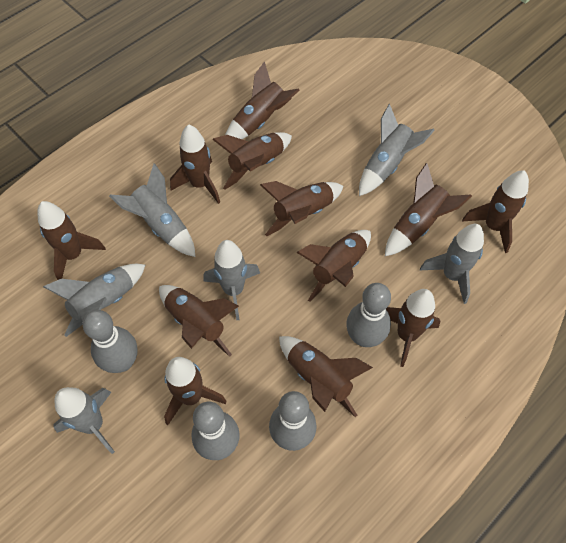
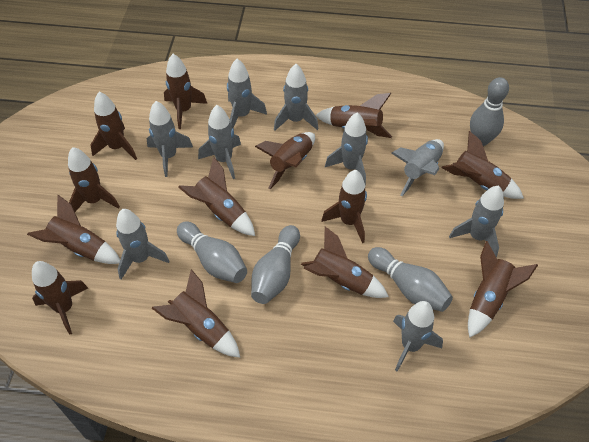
brown rocket: [37,201,106,280] [159,285,239,357] [164,357,227,425] [170,124,220,204] [212,132,292,190] [225,61,300,139] [260,181,344,236] [279,336,373,417] [296,230,371,302] [385,163,472,256] [386,289,440,367] [462,170,529,253] = 12 -> [27,195,120,264] [32,261,88,335] [68,147,120,212] [90,92,137,160] [152,269,240,358] [164,54,208,129] [178,157,255,236] [255,132,315,189] [301,226,389,298] [315,93,392,138] [321,170,367,243] [442,131,524,199] [468,241,538,338] = 13
grey rocket: [43,264,145,337] [53,387,115,454] [109,163,196,257] [203,240,260,320] [359,104,435,196] [420,224,484,304] = 6 -> [116,209,169,279] [147,101,193,177] [198,105,241,179] [227,59,267,128] [274,64,318,131] [325,112,368,186] [391,139,444,196] [393,301,443,372] [449,186,504,258] = 9

